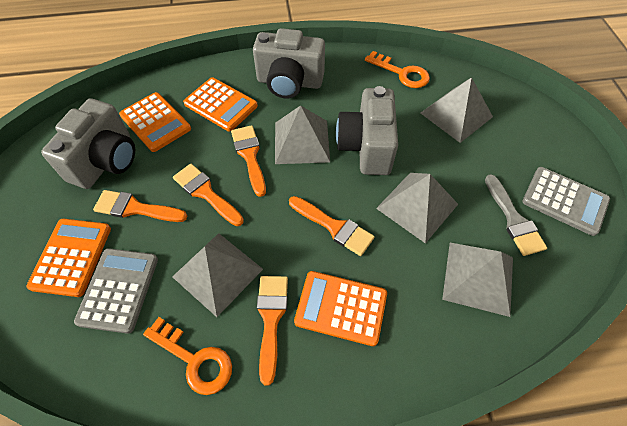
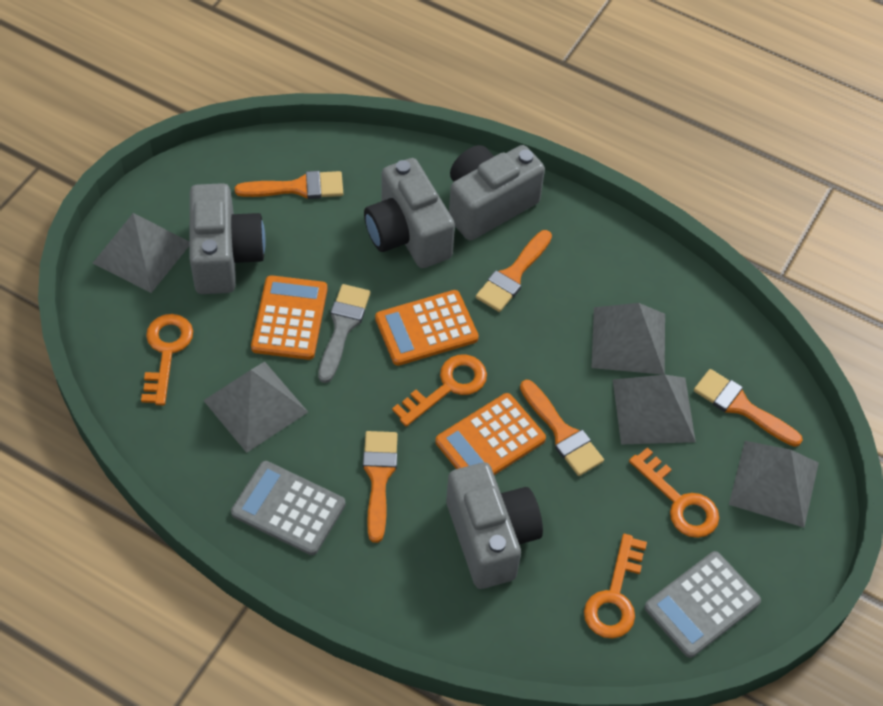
grey camera: [41,98,135,189] [253,28,325,98] [336,86,398,175] = 3 -> [190,183,266,294] [364,158,455,268] [446,462,543,589] [449,145,545,241] = 4
orange calculator: [27,219,111,297] [119,92,191,152] [183,77,258,132] [294,271,387,346] = 4 -> [251,275,328,360] [375,290,479,366] [435,393,546,475] = 3
orange key: [143,317,232,395] [365,51,430,88] = 2 -> [141,314,193,406] [392,354,487,427] [584,534,647,638] [629,447,719,538] = 4

